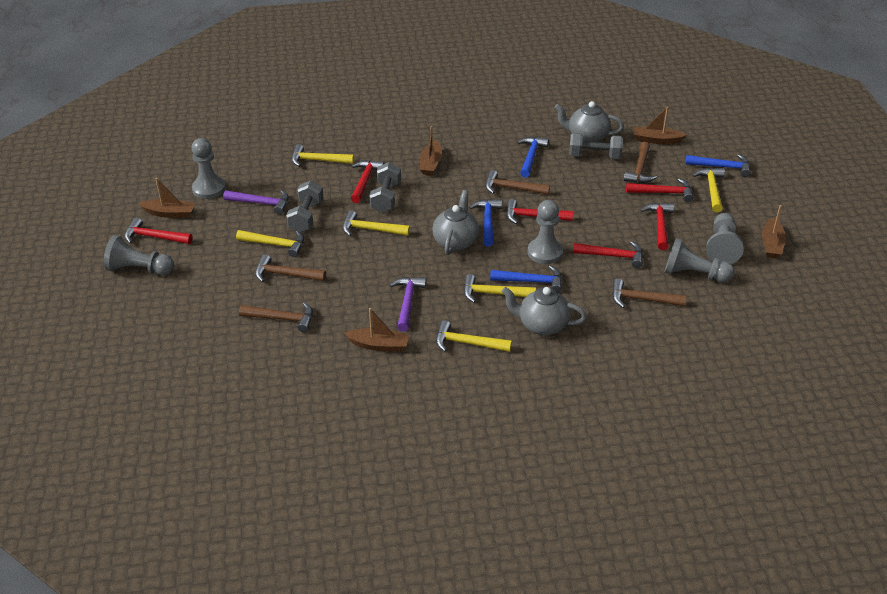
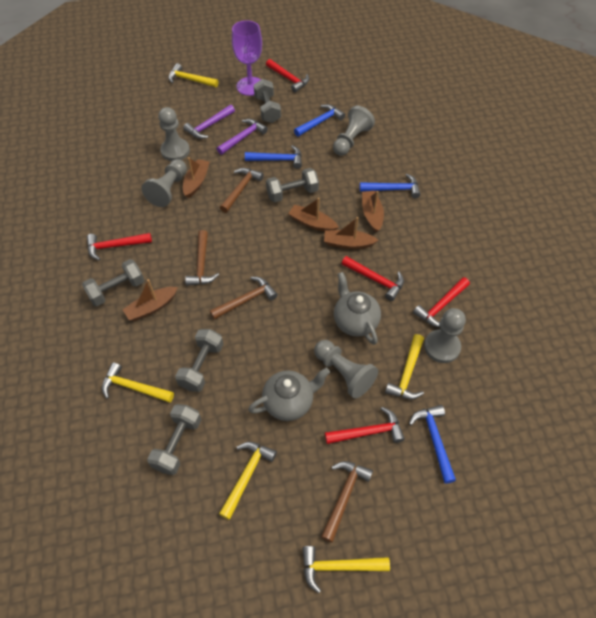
brown hammer: [239,302,313,333] [255,254,326,282] [485,170,550,195] [612,279,686,308] [624,142,657,183] = 5 -> [185,230,219,286] [210,277,277,320] [220,168,264,213] [321,461,373,543] = 4
grey dumbbell: [286,181,323,233] [370,162,401,213] [569,133,623,159] = 3 -> [82,259,144,306] [147,404,201,475] [175,329,224,392] [254,79,281,123] [266,168,319,203] = 5
grey teapot: [432,190,479,255] [501,287,587,336] [554,101,624,143] = 3 -> [248,367,330,421] [334,272,381,345] = 2
purple goblet: none = 0 -> [232,20,262,96] = 1
red hammer: [125,217,193,244] [351,160,385,203] [506,199,573,224] [573,241,643,268] [626,178,693,202] [641,203,674,250] = 6 -> [87,233,152,261] [266,59,309,92] [325,407,405,444] [342,256,404,301] [413,277,470,327] = 5
yellow hammer: [236,230,304,257] [292,144,354,167] [343,210,410,236] [436,320,512,352] [464,274,536,303] [692,168,725,212] = 6 -> [102,362,174,403] [168,63,218,87] [219,442,277,520] [302,546,390,593] [385,334,424,399] = 5

